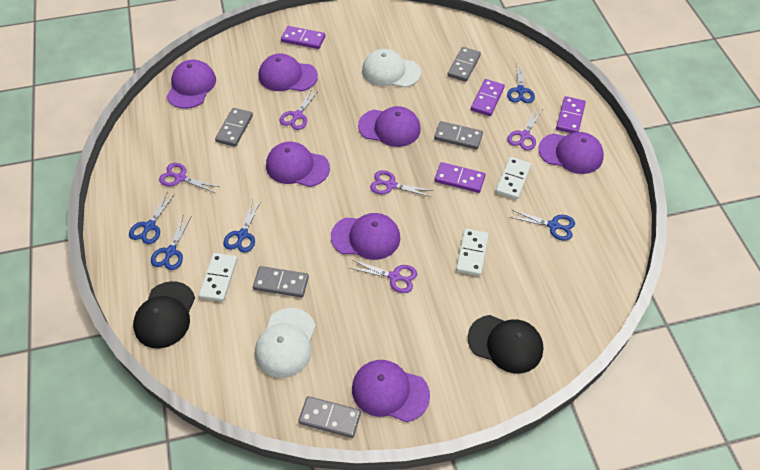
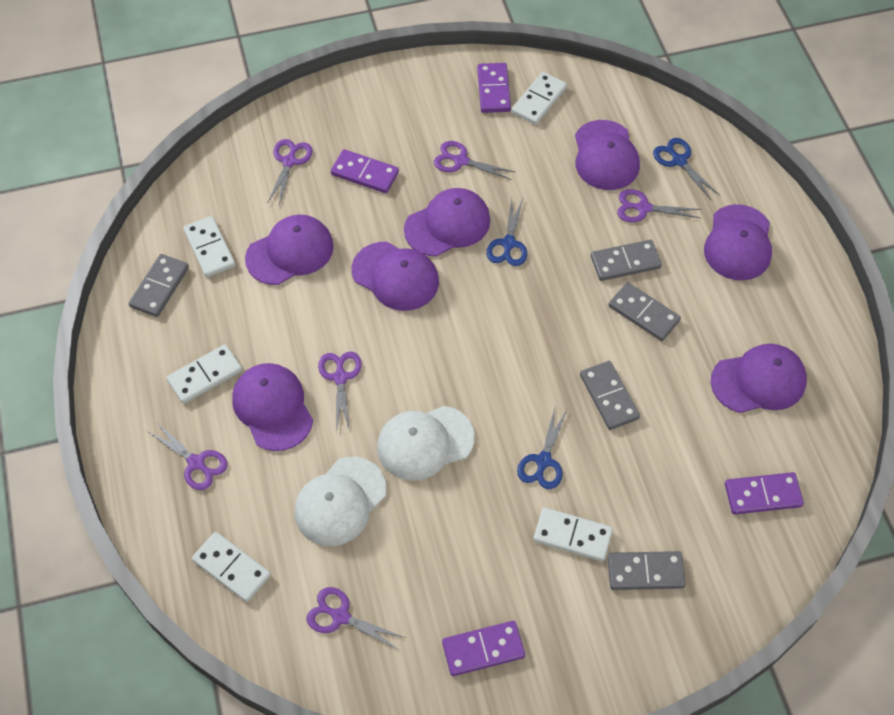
black cap: [133,281,195,349] [468,315,544,373] = 2 -> none = 0
blue scissors: [129,193,175,244] [151,216,192,270] [223,200,261,253] [507,63,535,103] [510,210,575,241] = 5 -> [486,198,527,266] [517,408,568,489] [653,138,720,200] = 3
purple scissors: [159,163,219,193] [280,89,319,130] [350,260,417,293] [370,170,433,197] [507,108,542,151] = 5 -> [147,422,228,490] [268,139,313,205] [307,587,405,650] [318,352,362,432] [434,141,515,180] [617,189,701,222] = 6
white domino: [199,253,237,302] [456,228,489,276] [496,157,531,200] = 3 -> [167,344,242,404] [183,216,235,277] [192,532,271,602] [511,72,567,125] [533,507,613,562] = 5

